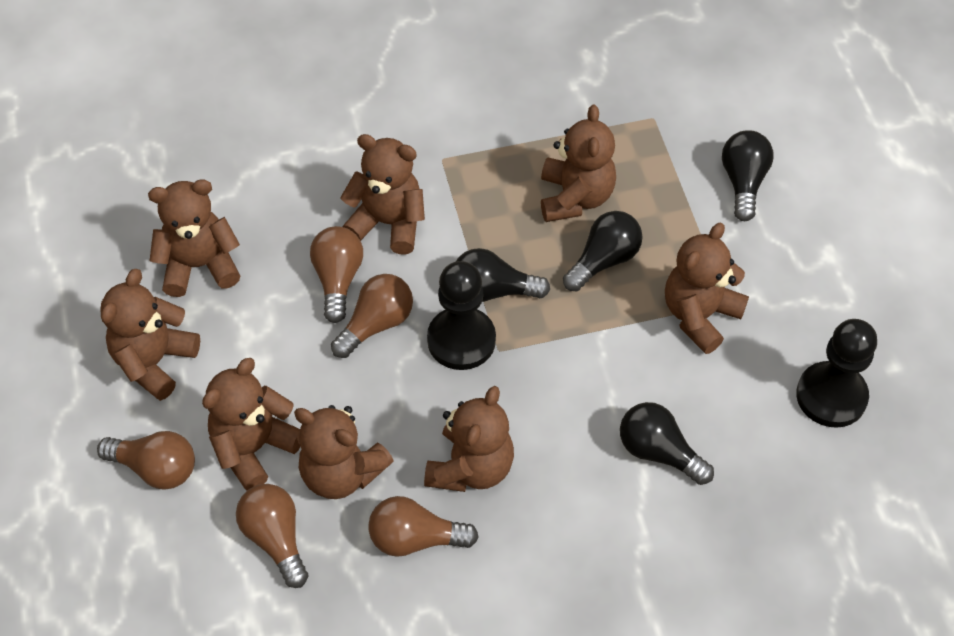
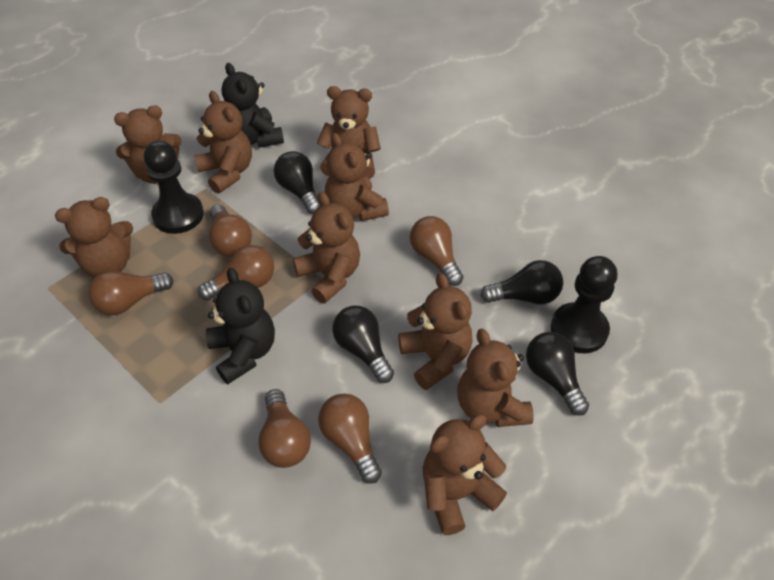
black teddy bear: none = 0 -> [206,268,275,384] [222,63,284,148] = 2
brown light bulb: [97,431,195,490] [236,484,309,588] [310,226,363,323] [331,274,413,358] [368,496,478,557] = 5 -> [88,271,174,315] [198,245,274,301] [209,205,252,257] [258,389,311,468] [318,393,382,484] [410,216,463,286] = 6
brown teddy bear: [100,269,200,401] [148,179,240,297] [202,358,301,490] [294,405,394,499] [340,134,425,255] [424,386,514,492] [541,105,616,222] [665,222,749,354] = 8 -> [55,197,133,277] [114,105,182,184] [194,91,252,194] [293,192,360,303] [317,86,381,179] [325,133,389,221] [398,273,473,390] [423,414,507,535] [457,329,534,427] = 9

